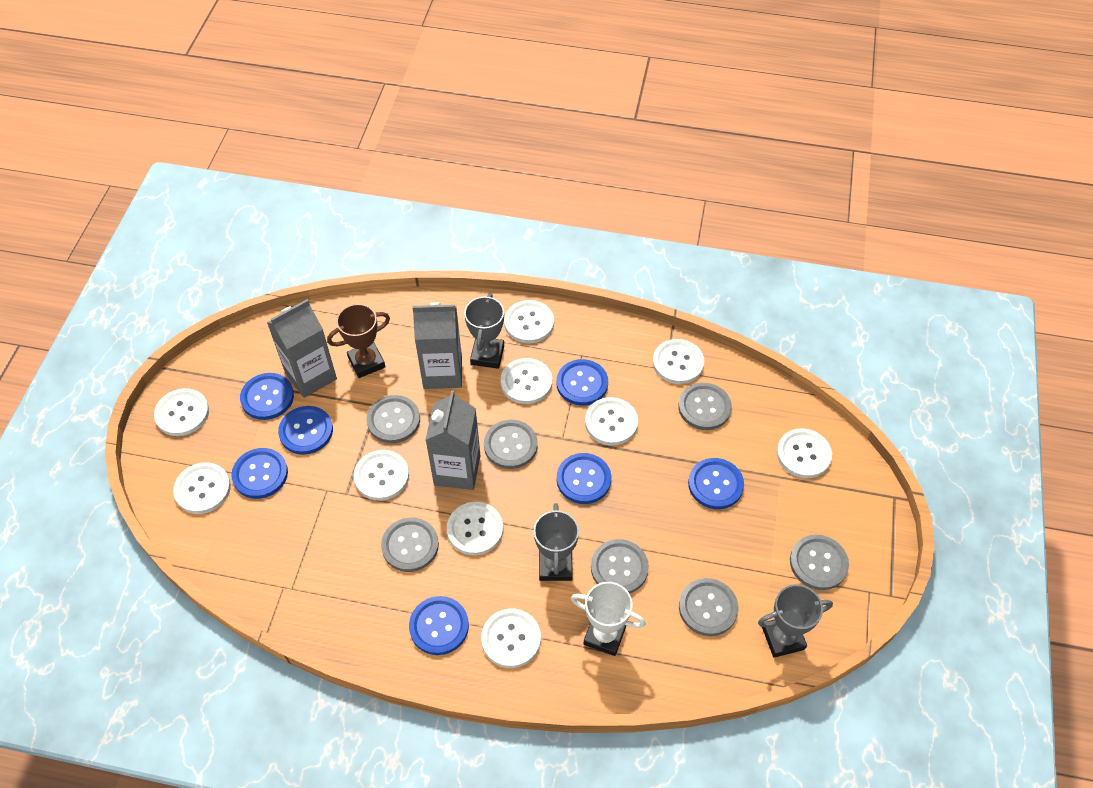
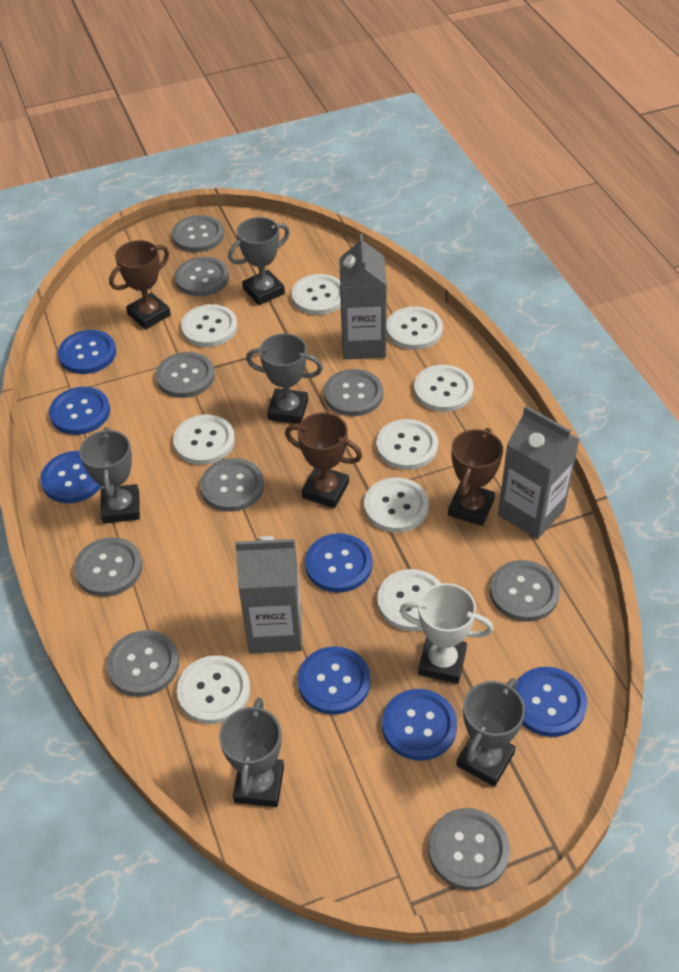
brown trophy: [327,304,390,378] = 1 -> [109,240,171,329] [285,412,362,508] [448,428,503,526] = 3
grey button: [367,395,420,443] [381,517,439,572] [484,420,538,469] [591,539,649,594] [678,383,732,430] [679,578,738,636] [790,535,849,590] = 7 -> [74,537,142,597] [106,630,179,697] [156,352,215,398] [172,215,224,252] [175,257,229,296] [200,458,264,512] [324,369,383,416] [428,808,510,890] [490,560,560,622] = 9
grey trophy: [464,293,504,369] [534,503,579,581] [758,584,833,658] = 3 -> [79,427,140,524] [219,698,284,807] [228,217,290,305] [246,333,323,424] [456,678,525,787] = 5
white button: [154,388,209,436] [173,462,231,514] [354,450,409,501] [447,502,503,555] [481,609,541,668] [501,358,552,404] [504,300,554,344] [585,397,638,446] [653,339,704,384] [777,428,832,478] = 10 -> [173,415,235,465] [177,655,250,724] [181,304,237,347] [291,274,341,315] [364,477,429,533] [376,419,438,470] [377,569,441,631] [386,307,443,350] [414,365,474,412] = 9

